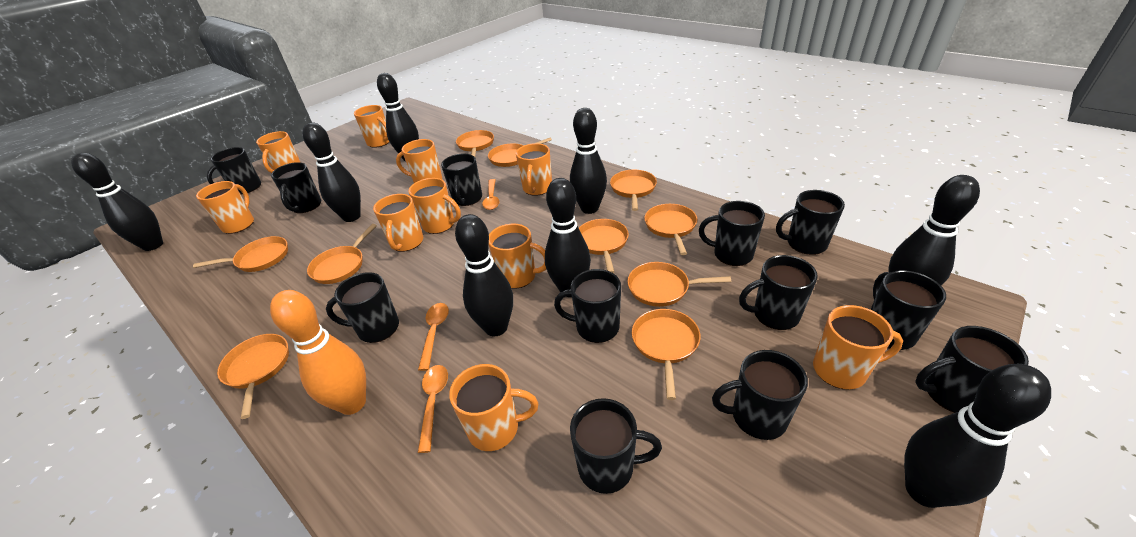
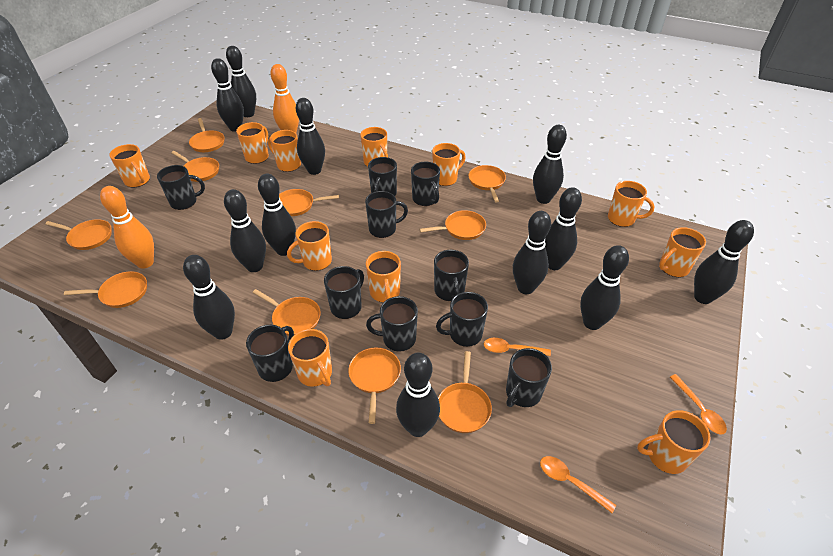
black bowling pin: [71,153,163,251] [302,123,361,222] [377,73,419,162] [455,214,513,336] [545,178,591,297] [570,108,607,214] [888,175,980,286] [904,364,1051,508] = 8 -> [183,255,235,340] [211,58,244,132] [224,189,266,272] [226,46,256,117] [258,174,296,256] [296,98,325,175] [396,353,440,437] [513,211,551,294] [533,125,567,204] [545,187,582,270] [580,245,629,330] [694,220,754,304] = 12
black mug: [207,147,261,194] [271,162,321,213] [326,272,399,343] [441,154,482,206] [554,269,621,343] [570,398,662,494] [699,201,765,266] [712,350,808,440] [739,255,818,330] [776,190,845,255] [870,270,946,350] [915,326,1029,413] = 12 -> [157,165,205,210] [246,325,294,382] [324,266,364,319] [365,191,408,238] [366,296,418,352] [368,157,397,196] [411,162,440,206] [434,250,469,301] [436,292,488,347] [506,348,552,407] = 10
orange bowling pin: [270,290,366,415] = 1 -> [100,186,154,269] [270,64,299,133] = 2
orange mug: [196,181,254,234] [256,131,301,173] [354,105,389,148] [373,194,423,252] [396,139,442,183] [408,178,461,234] [449,364,538,451] [489,224,546,289] [516,143,552,196] [813,305,903,390] = 10 -> [109,144,150,188] [236,122,269,164] [268,130,301,172] [287,221,332,271] [288,329,332,387] [360,127,388,167] [366,251,401,303] [432,143,466,186] [608,181,655,227] [637,410,711,474] [659,227,706,277] = 11

